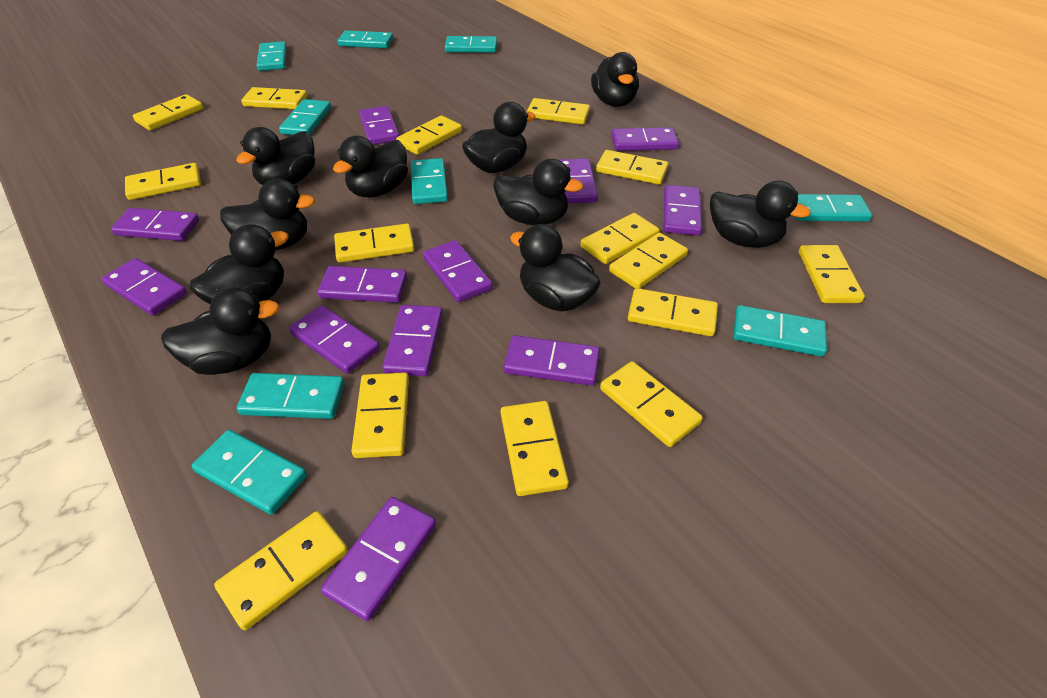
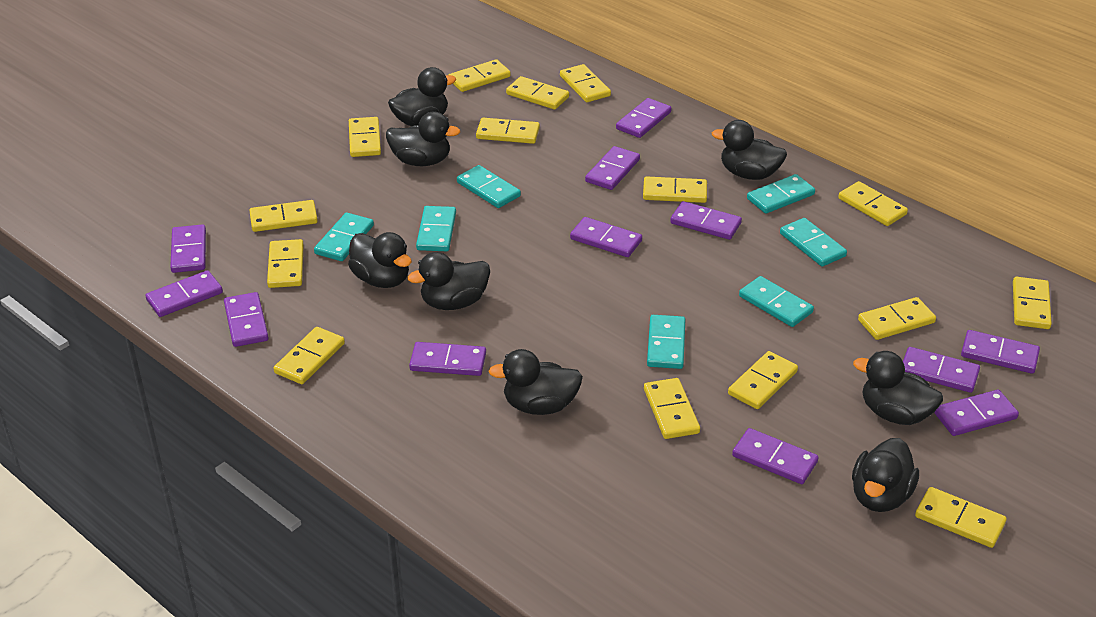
black duck: [161,287,280,375] [190,224,289,304] [220,179,315,250] [236,127,315,185] [333,136,408,197] [462,102,535,173] [493,159,583,225] [510,224,601,311] [591,52,639,107] [710,181,811,248] = 10 -> [348,232,412,288] [386,112,460,166] [388,67,456,126] [407,252,490,310] [488,349,583,415] [712,120,787,180] [852,438,919,512] [853,351,943,425] = 8
turquoise domino: [192,430,307,515] [237,373,345,419] [257,41,287,71] [279,99,331,135] [338,30,393,48] [411,158,448,204] [445,36,497,53] [733,305,827,357] [796,194,872,222] = 9 -> [314,213,374,261] [416,206,456,251] [457,165,521,208] [647,315,685,369] [739,276,814,327] [747,174,815,214] [780,218,847,267] = 7

